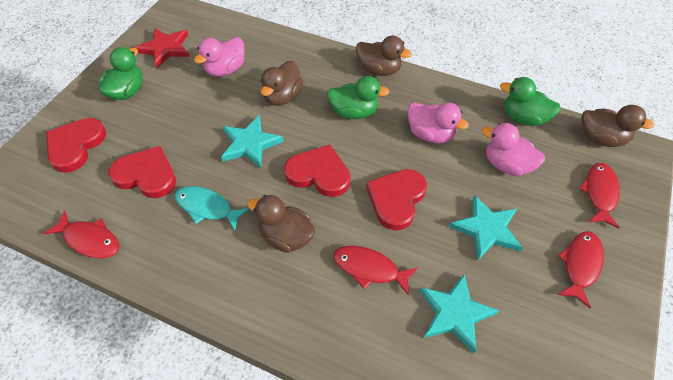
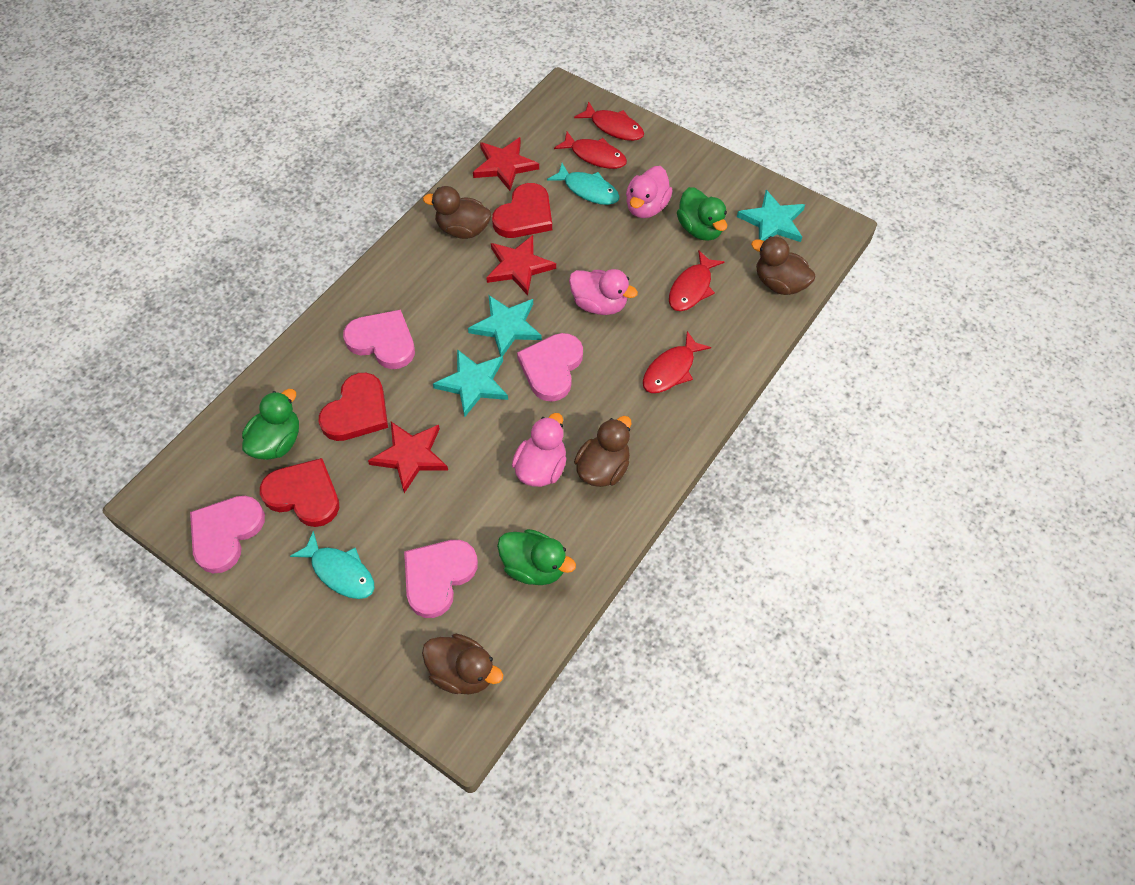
pink heart: none = 0 -> [190,496,265,573] [343,310,415,369] [404,540,478,618] [517,333,583,402] = 4
red heart: [46,118,106,173] [109,146,176,198] [284,145,350,197] [366,169,427,230] = 4 -> [260,458,339,527] [319,373,388,441] [492,183,552,238] = 3
red star: [135,28,190,68] = 1 -> [368,422,448,493] [473,137,539,191] [486,235,556,295] = 3
turquoise fish: [175,186,249,231] = 1 -> [290,531,375,599] [547,163,620,205] = 2

